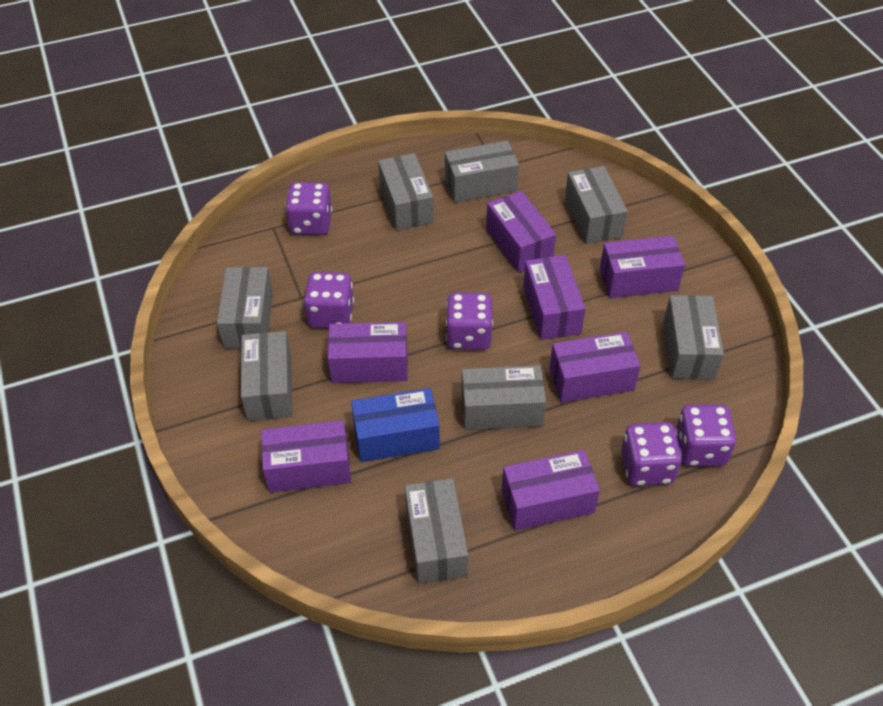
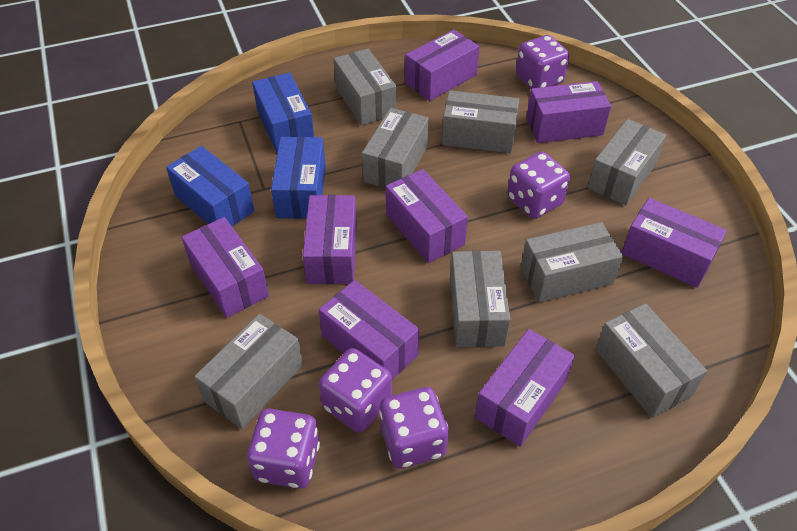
blue box: [351,388,440,462] = 1 -> [166,146,254,226] [252,73,314,152] [271,137,326,219] = 3
purple box: [261,420,351,493] [328,322,408,383] [486,191,556,273] [502,450,600,531] [523,255,586,340] [549,332,641,403] [600,235,685,298] = 7 -> [182,217,269,318] [303,195,357,284] [319,280,419,379] [386,169,468,263] [405,29,480,101] [475,329,575,447] [526,81,611,143] [621,198,727,288] = 8

